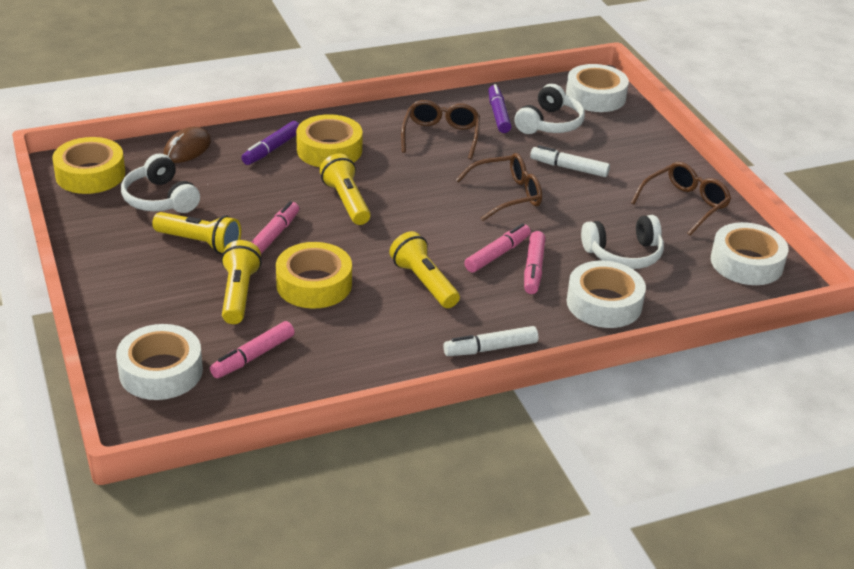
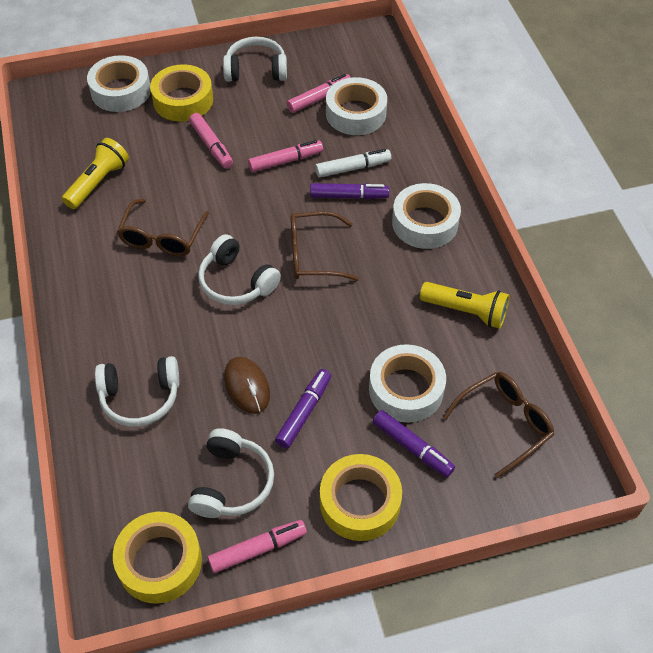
purple marker: [241,121,299,165] [488,84,511,133] = 2 -> [275,369,331,449] [310,183,389,199] [372,410,455,477] = 3
white headphones: [121,154,200,213] [514,84,585,134] [581,215,664,269] = 3 -> [95,356,180,427] [188,428,274,518] [198,234,281,305] [223,37,287,82] = 4
white marker: [443,326,538,356] [530,145,610,177] = 2 -> [315,149,391,178] = 1
yellow flashlight: [152,212,241,254] [221,240,262,324] [320,154,371,225] [389,231,460,308] = 4 -> [62,138,129,209] [420,282,509,329] = 2

